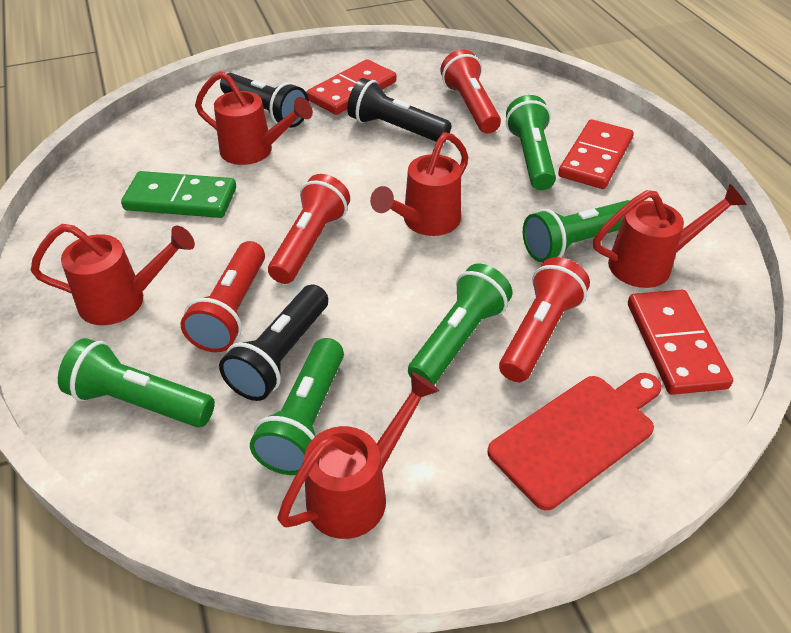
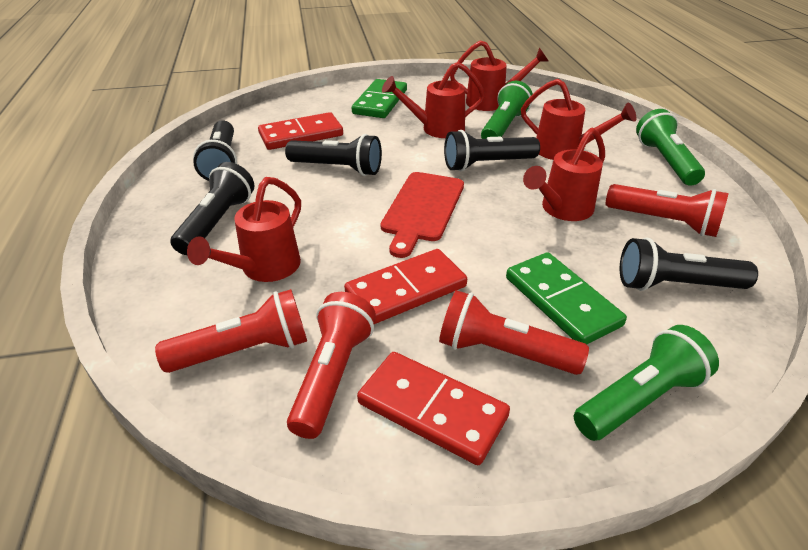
black flashlight: [219,285,328,401] [220,73,309,128] [347,78,451,142] = 3 -> [170,162,255,255] [193,120,237,181] [285,134,382,176] [444,130,540,171] [620,238,758,291] = 5
green domino: [121,171,236,218] = 1 -> [352,79,407,118] [506,252,627,344] = 2
green flashlight: [58,338,215,427] [250,338,344,475] [408,263,513,385] [506,95,556,190] [523,200,630,262] = 5 -> [481,81,533,139] [574,325,719,441] [636,109,705,186] = 3

